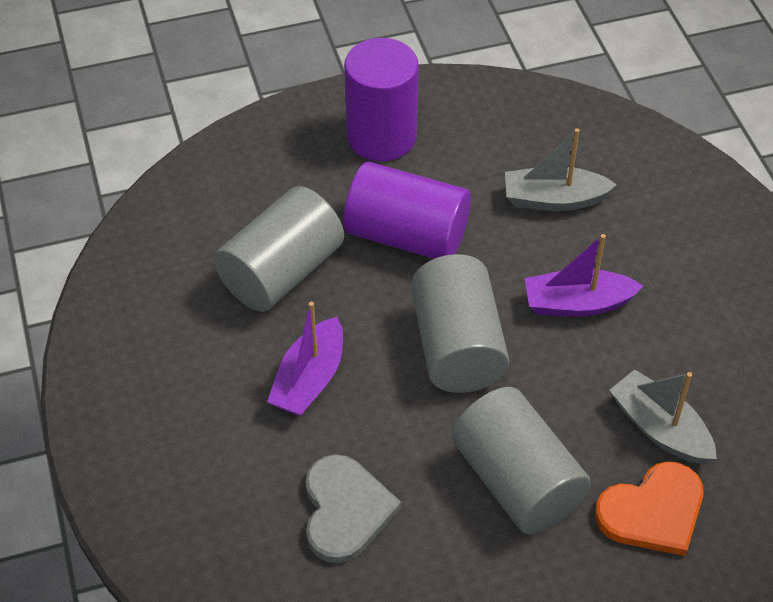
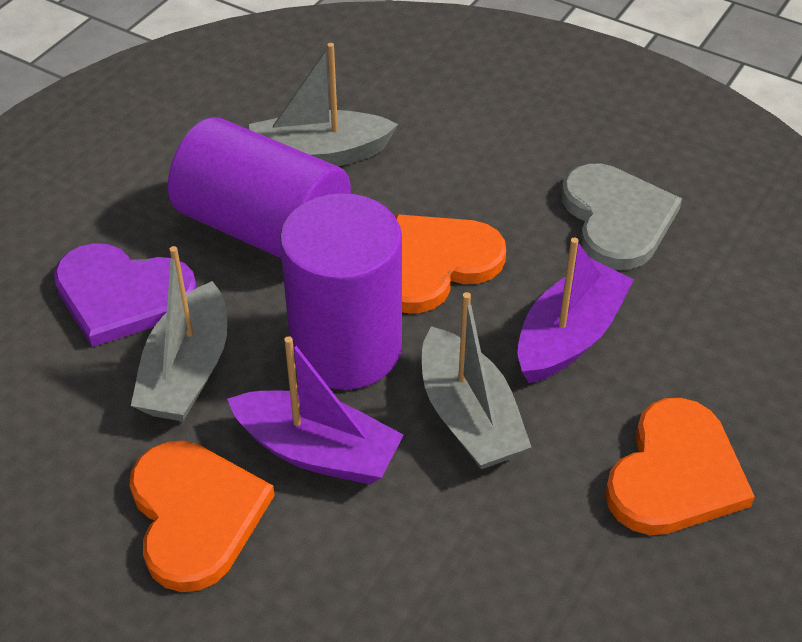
grey boat: [505,128,617,211] [609,369,717,464] = 2 -> [131,246,227,422] [249,43,398,166] [422,292,531,469] = 3
grey cylinder: [214,186,344,312] [411,254,509,393] [452,387,591,534] = 3 -> none = 0
orange heart: [595,461,704,556] = 1 -> [130,441,275,592] [395,214,506,313] [605,398,755,535] = 3
purple heart: none = 0 -> [54,243,197,347] = 1

